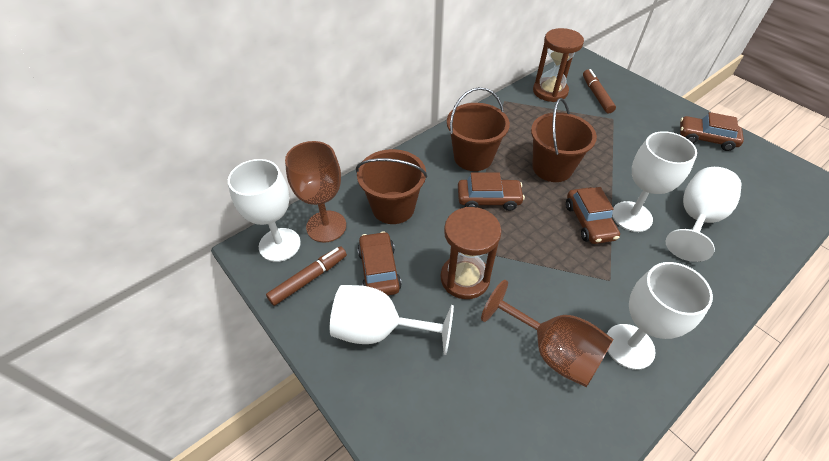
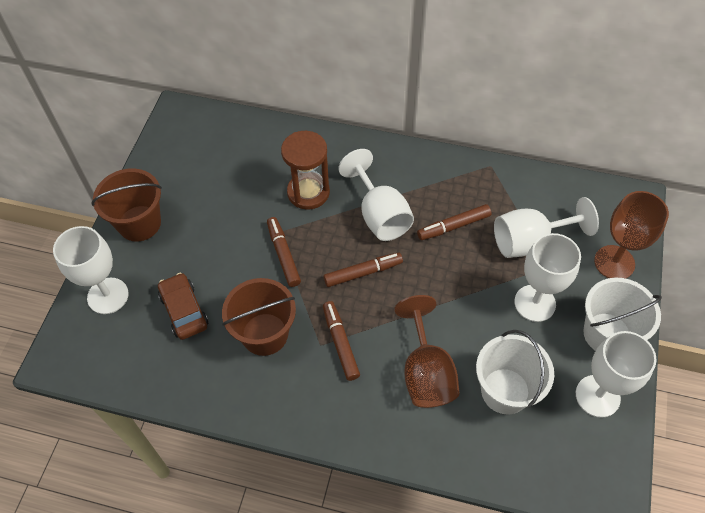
brown bucket: [356,149,427,224] [447,87,510,171] [531,98,597,182] = 3 -> [91,168,162,242] [222,278,296,356] = 2
brown car: [357,231,402,295] [458,172,525,211] [566,187,620,244] [680,112,744,151] = 4 -> [158,273,208,340] = 1
brown hourglass: [441,207,502,299] [533,28,584,102] = 2 -> [281,131,330,210] = 1
brown marker: [266,246,347,306] [583,69,616,113] = 2 -> [267,217,301,287] [323,301,360,381] [324,252,403,287] [417,204,491,240] = 4
white bucket: none = 0 -> [476,330,554,415] [583,278,662,351] = 2

